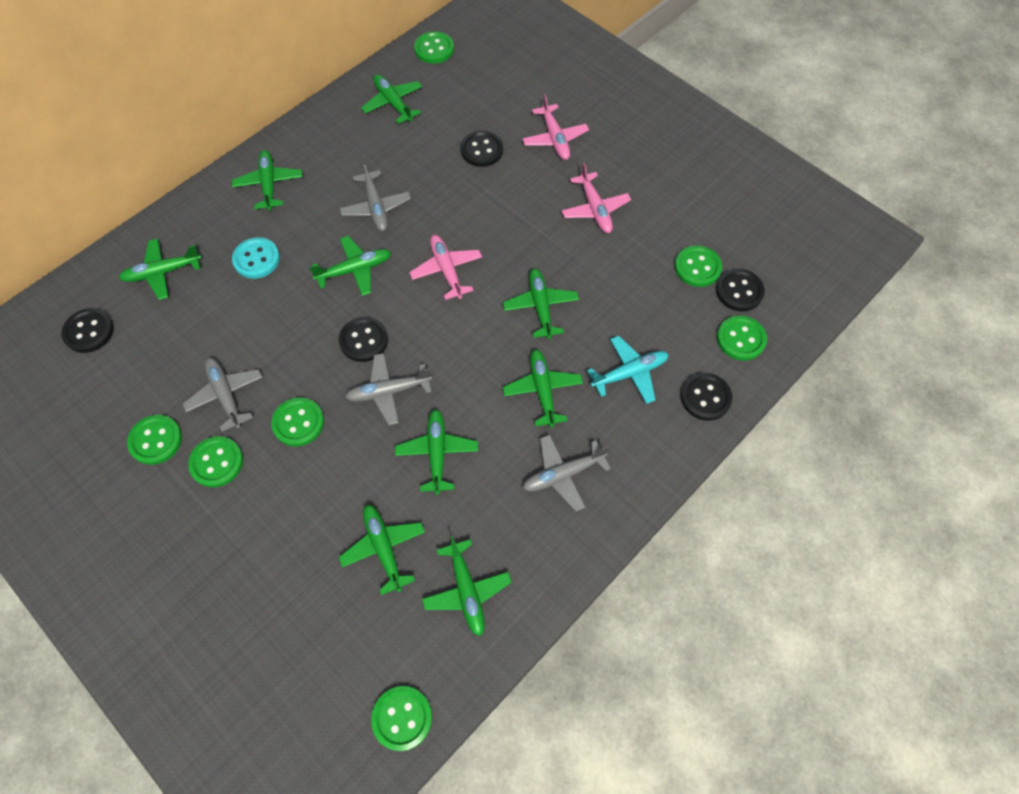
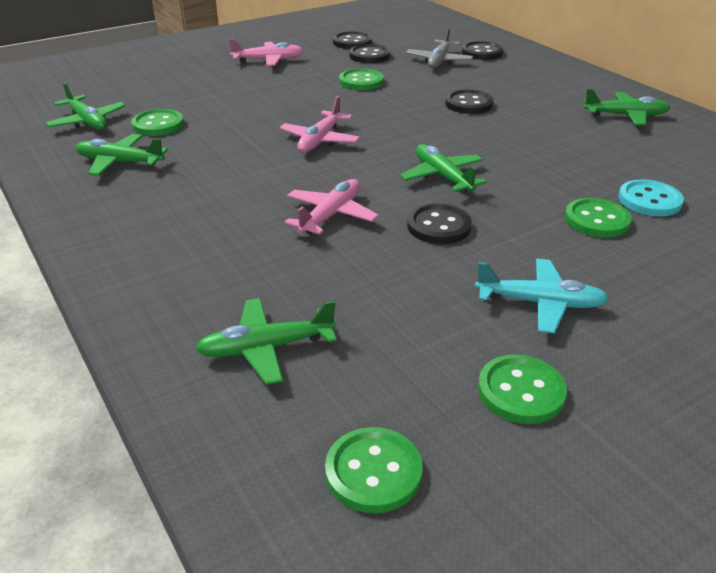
green button: [127,415,182,465] [188,436,243,488] [271,397,324,447] [371,686,432,751] [414,31,454,64] [675,245,722,287] [717,315,767,361] = 7 -> [131,109,184,136] [325,427,423,513] [339,68,384,90] [478,355,567,424] [565,198,632,238] = 5
green plane: [119,238,202,300] [232,150,303,211] [309,236,391,296] [339,504,425,595] [361,74,422,124] [395,409,478,495] [422,536,512,636] [503,268,579,339] [503,349,583,428] = 9 -> [45,82,126,130] [75,134,168,176] [195,298,337,385] [400,144,487,193] [583,89,671,125] = 5
grey plane: [183,358,263,432] [340,161,411,231] [345,353,432,425] [523,434,611,511] = 4 -> [406,27,473,68] = 1

